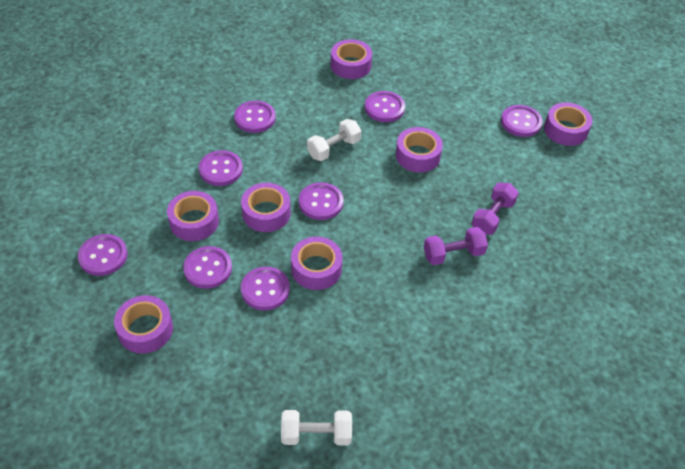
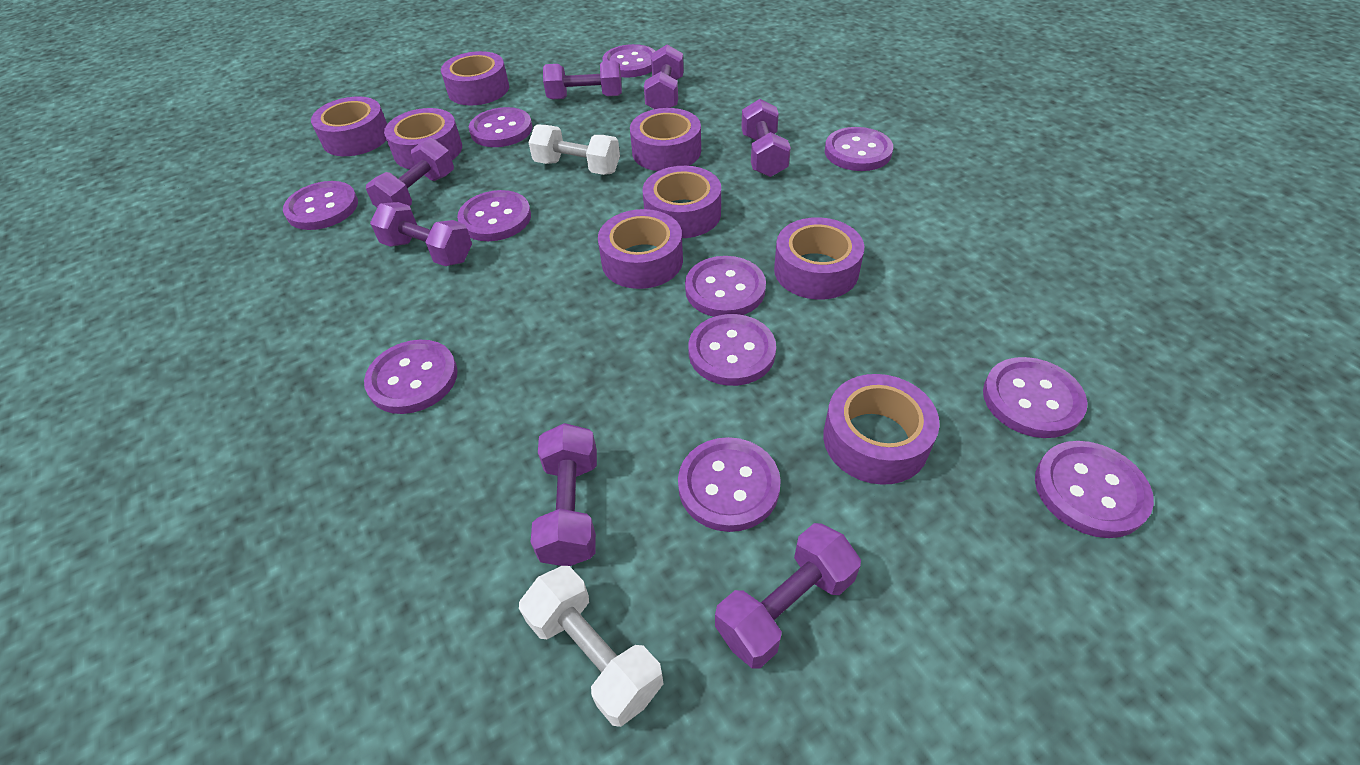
purple button: [78,234,127,276] [183,246,232,289] [199,150,243,186] [234,101,276,133] [241,267,290,310] [299,183,343,220] [365,91,405,122] [501,105,543,137] = 8 -> [283,181,358,230] [364,340,458,414] [457,190,531,241] [469,107,532,147] [602,44,655,78] [678,437,781,532] [685,256,766,317] [688,314,776,386] [825,127,893,171] [983,357,1088,438] [1035,441,1154,538] = 11
purple dumbbell: [424,227,488,265] [472,183,519,235] = 2 -> [366,138,454,207] [370,202,472,266] [531,423,597,566] [543,60,622,100] [644,44,684,109] [715,523,861,668] [741,99,791,177] = 7
purple tape: [114,295,173,354] [167,191,219,241] [241,183,291,232] [291,237,343,290] [331,39,372,79] [396,127,443,172] [544,102,592,146] = 7 -> [311,97,387,156] [384,108,462,169] [441,51,509,105] [598,209,683,289] [630,108,701,171] [643,166,721,238] [774,217,864,300] [823,374,940,485] = 8

